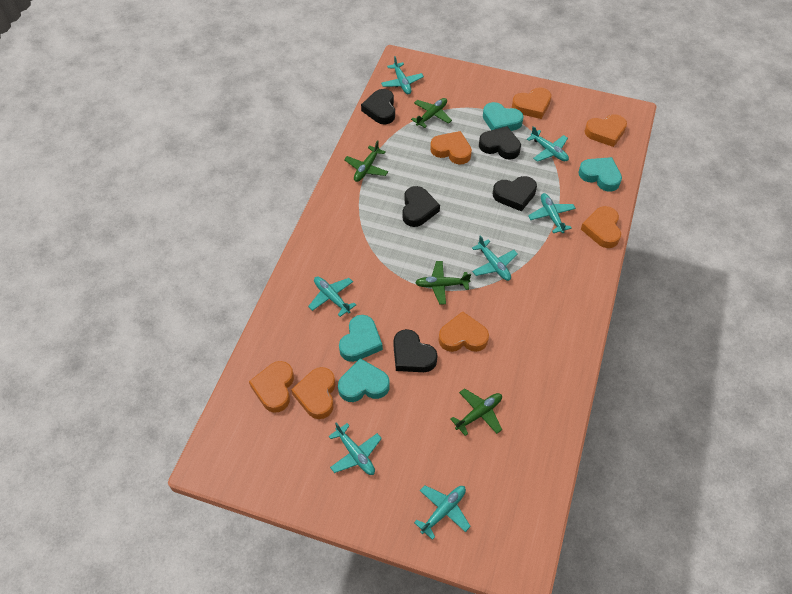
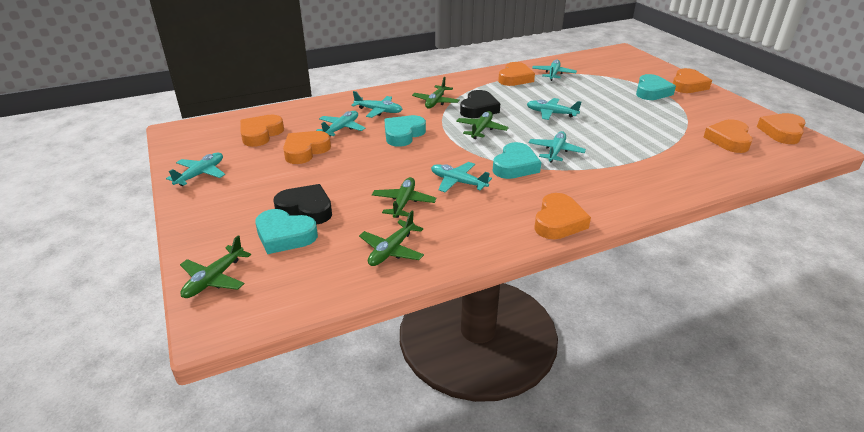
black heart: [361,89,395,124] [393,329,438,372] [402,186,440,227] [479,126,521,160] [493,176,537,211] = 5 -> [274,184,332,224] [460,90,500,118] = 2
green plane: [344,140,388,182] [411,98,452,128] [415,261,471,305] [451,388,502,436] = 4 -> [180,235,251,298] [359,211,424,266] [372,177,436,218] [412,77,460,109] [456,111,509,139] = 5

